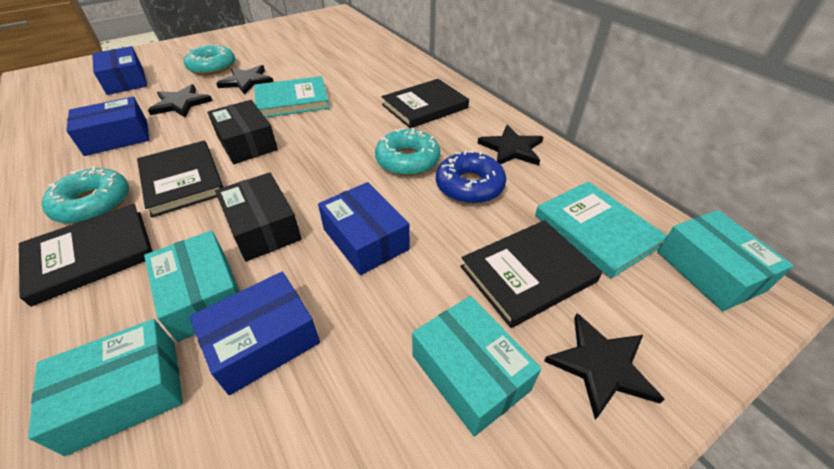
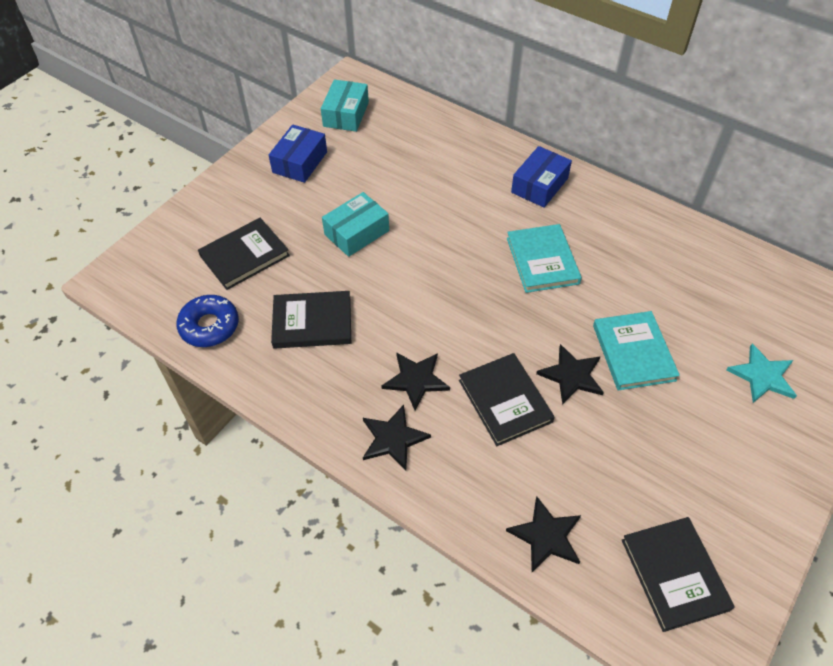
black box: [207,100,278,164] [215,172,302,262] = 2 -> none = 0
blue box: [66,97,149,156] [92,46,147,95] [189,272,320,395] [318,182,410,275] = 4 -> [269,124,327,183] [511,146,572,208] = 2
turquoise box: [28,319,183,456] [144,230,239,342] [412,296,541,436] [658,210,794,311] = 4 -> [321,79,369,132] [322,192,389,257] = 2
turquoise donut: [42,166,129,224] [184,45,235,75] [375,128,440,176] = 3 -> none = 0
turquoise star: none = 0 -> [726,344,797,403] = 1

